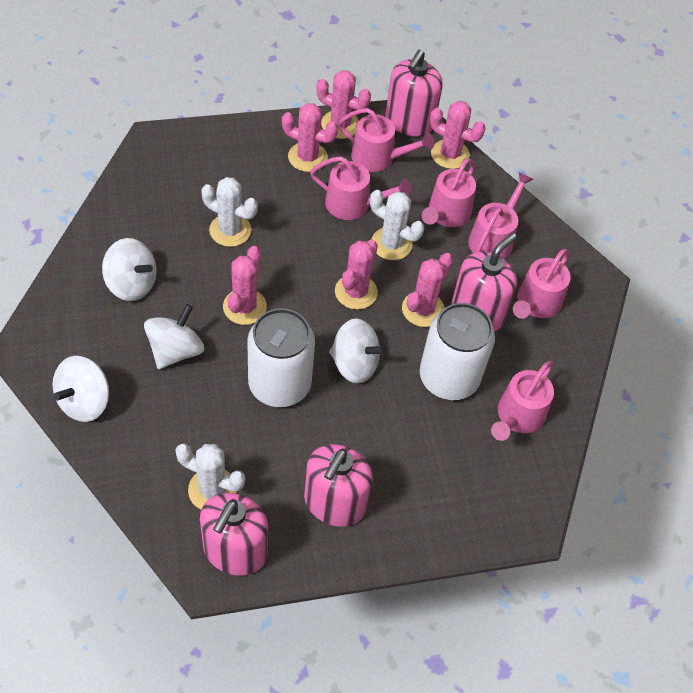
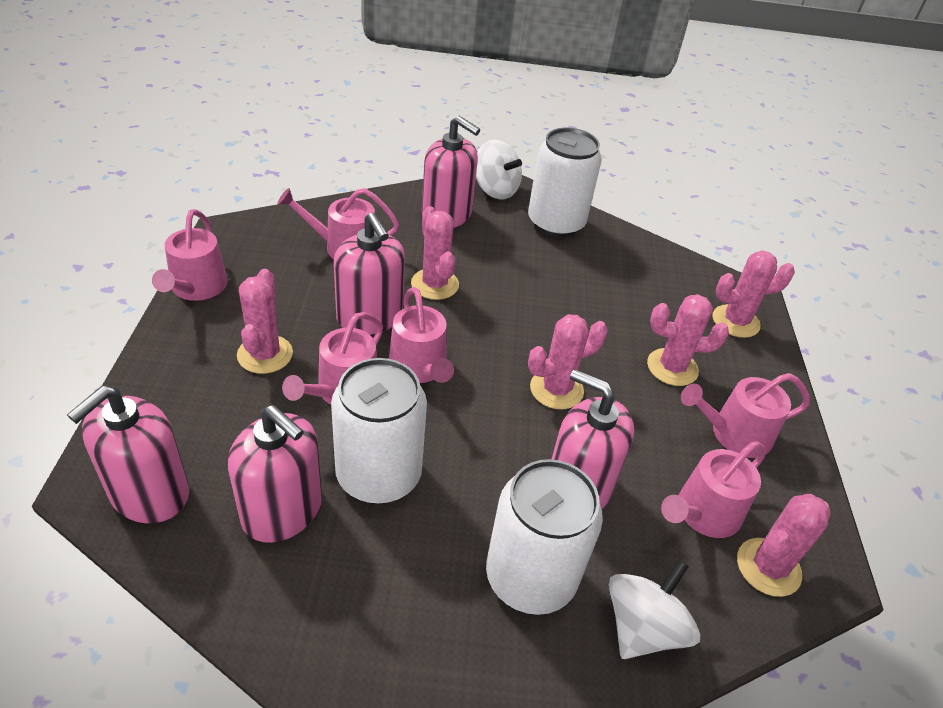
pink soap dispenser: [200,493,268,576] [304,444,373,527] [386,50,442,137] [451,233,517,332] = 4 -> [67,386,189,523] [228,405,322,543] [334,213,405,335] [422,116,480,228] [552,369,634,509] = 5
white cactus: [175,443,245,510] [201,177,258,247] [370,190,424,260] = 3 -> none = 0
white can: [247,308,315,407] [420,303,495,400] = 2 -> [331,358,427,504] [486,459,603,615] [528,128,602,237] = 3
white spinning top: [53,356,109,422] [102,238,156,301] [144,304,204,369] [329,319,386,383] = 4 -> [476,140,522,199] [609,559,700,659] = 2

